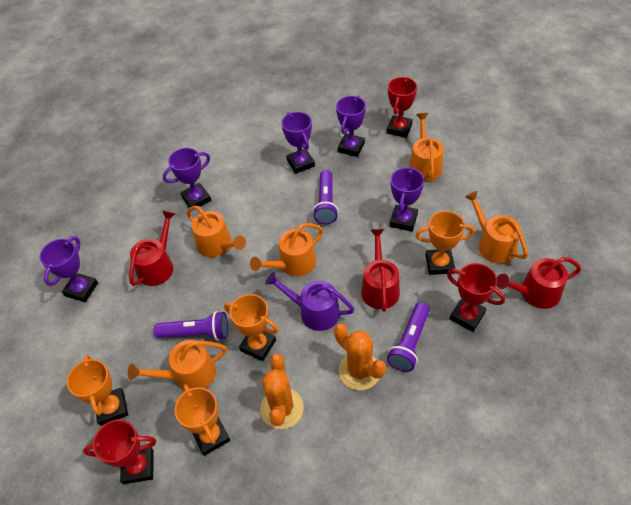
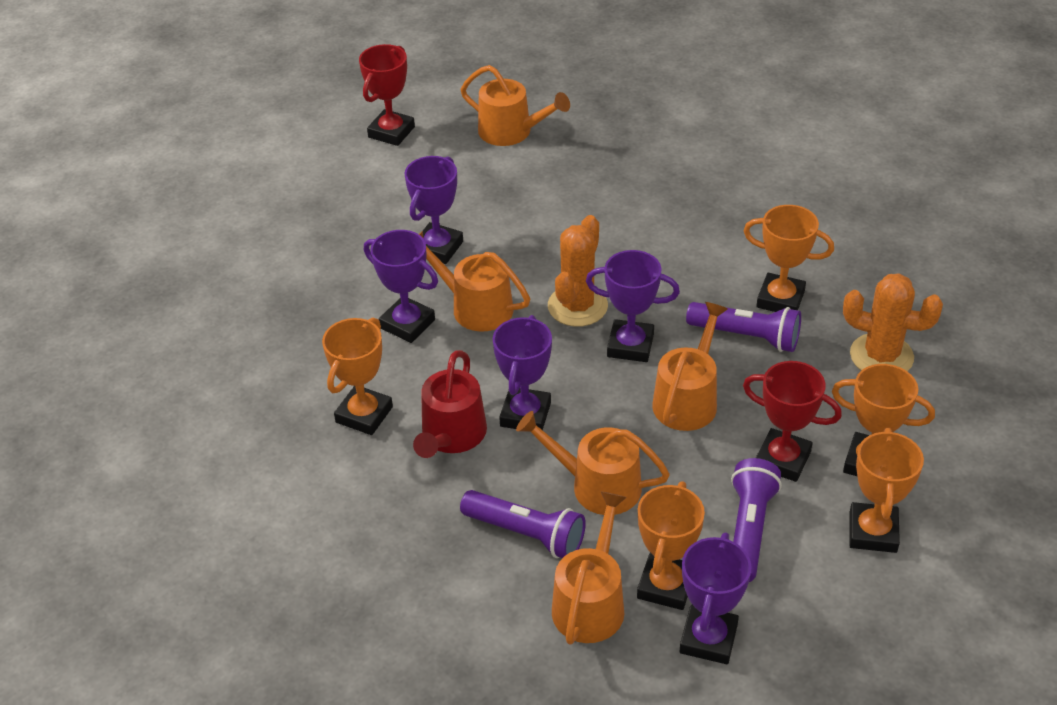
orange trophy: [67,355,128,426] [174,384,230,456] [224,294,279,361] [416,211,475,275] = 4 -> [322,318,393,435] [637,481,705,610] [744,205,834,312] [832,364,935,476] [850,428,924,553] = 5
purple watering can: [265,272,354,331] = 1 -> none = 0
red trophy: [83,419,156,484] [387,77,417,138] [447,263,505,332] = 3 -> [359,44,415,146] [743,361,842,482] = 2
red watering can: [129,211,175,286] [361,229,400,312] [497,257,581,309] = 3 -> [413,350,487,458] = 1

